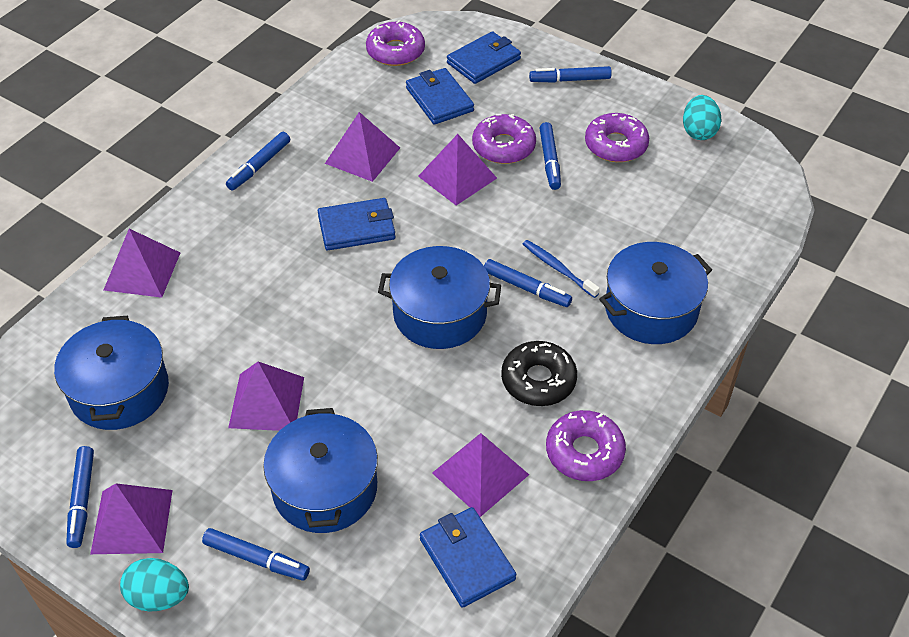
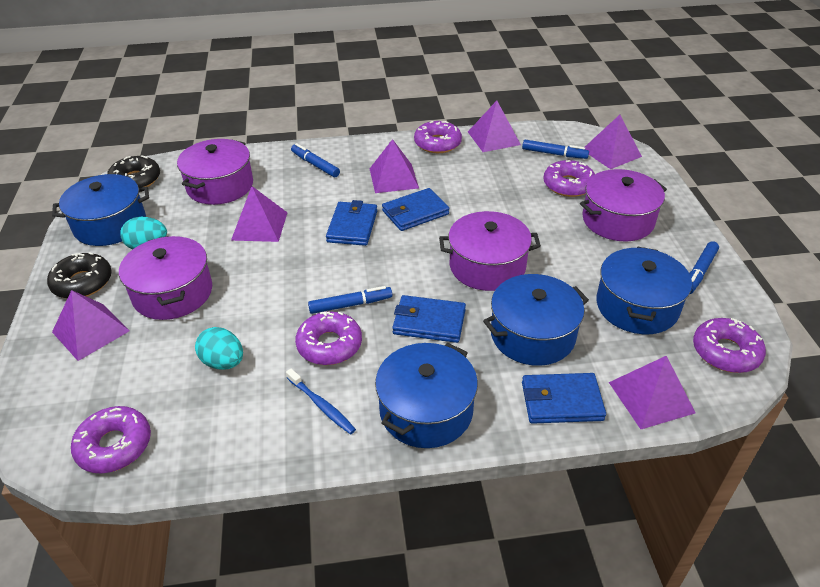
black donut: [501,341,577,406] = 1 -> [47,252,112,298] [107,156,160,188] = 2
blue marker: [66,446,94,548] [202,528,310,581] [226,132,290,190] [484,259,572,307] [529,66,612,83] [539,122,561,190] = 6 -> [291,143,340,177] [308,286,392,314] [522,140,589,159] [689,241,719,294] = 4
purple donut: [366,20,425,66] [472,114,536,164] [546,410,626,481] [585,113,649,162] = 4 -> [71,406,151,473] [295,312,362,365] [414,121,462,153] [543,160,595,197] [693,318,766,373] = 5
purple pot: none = 0 -> [119,236,212,320] [177,139,253,205] [439,211,541,291] [580,169,667,241] = 4

